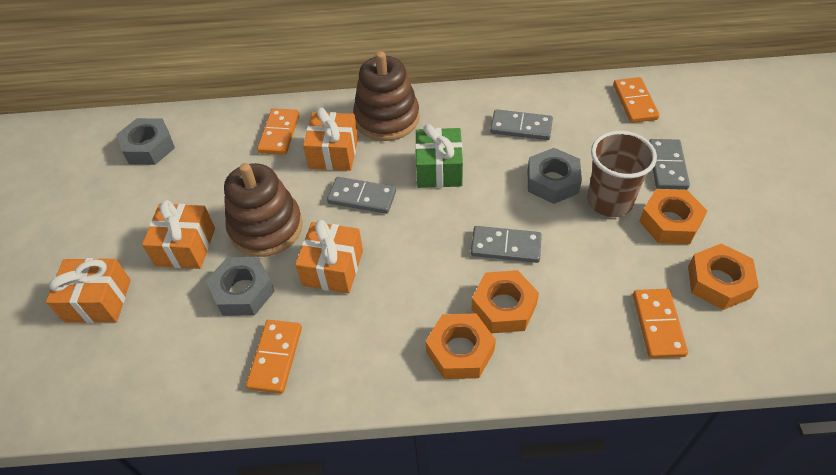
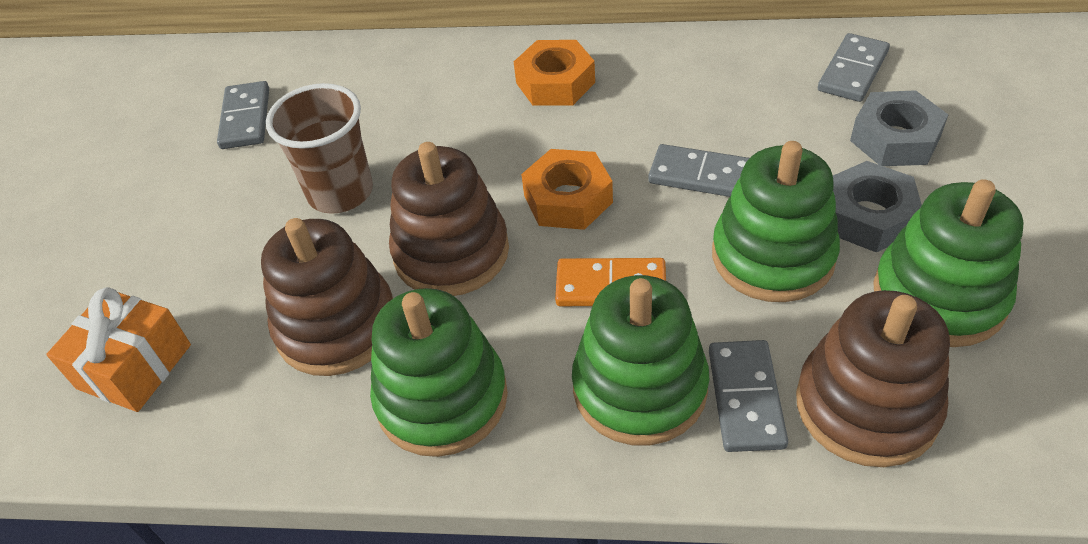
brown stacking toy: [224,163,303,257] [353,51,420,141] = 2 -> [261,218,393,376] [389,142,509,296] [796,290,950,467] = 3
green gift: [415,124,463,188] = 1 -> none = 0
green stacking toy: none = 0 -> [370,288,508,457] [572,275,709,446] [712,141,840,302] [873,179,1024,347] = 4
grey nut: [116,118,175,165] [206,257,275,316] [528,148,582,204] = 3 -> [833,161,922,253] [850,90,948,166] = 2
orange domino: [246,320,302,394] [257,108,299,155] [613,77,659,123] [633,289,688,358] = 4 -> [555,258,666,306] = 1
orange gift: [46,258,131,323] [142,200,215,269] [295,220,363,294] [303,108,358,171] = 4 -> [46,287,191,412] = 1
orange nut: [425,314,496,379] [471,270,539,333] [639,189,707,244] [688,243,759,310] = 4 -> [514,40,595,106] [521,149,613,230] = 2

